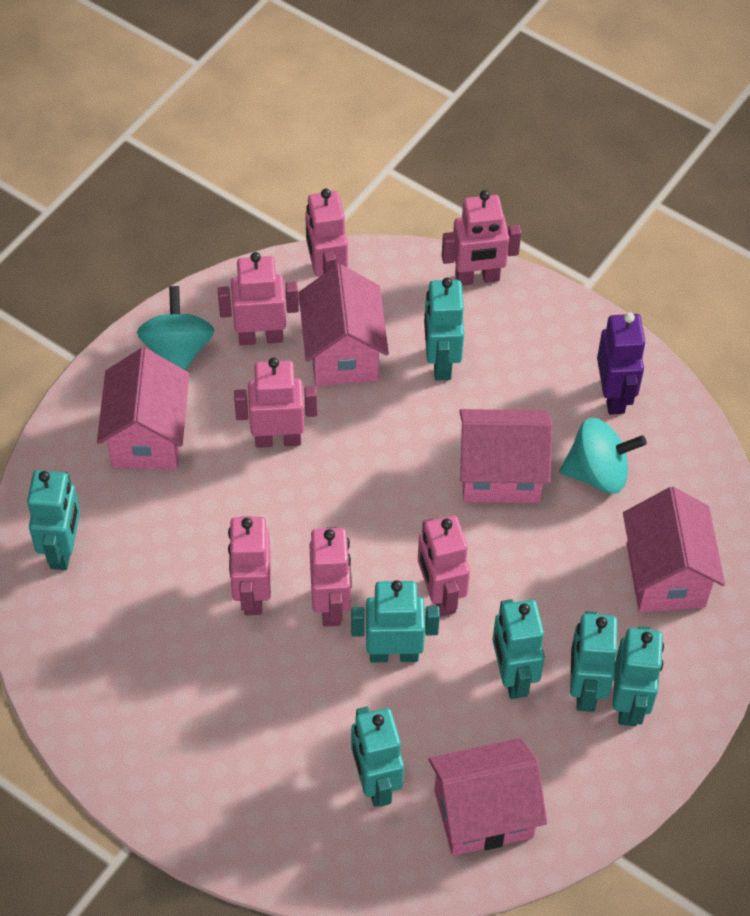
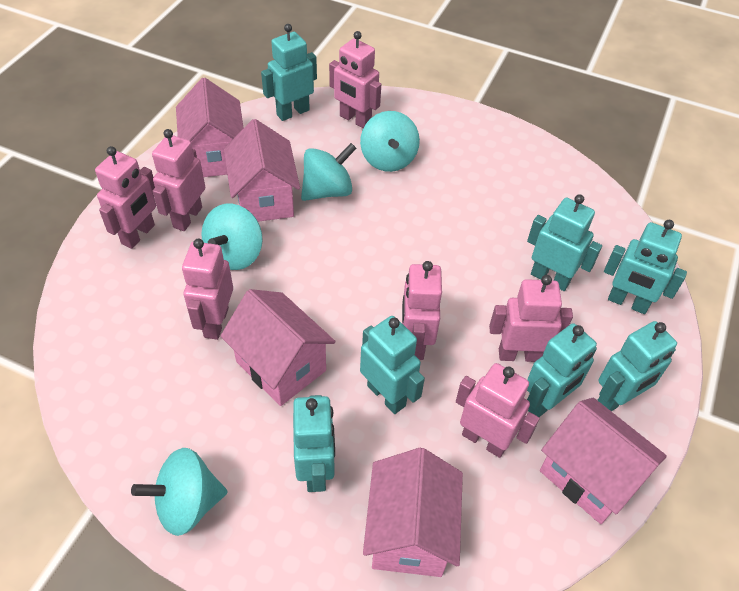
purple robot: [597,312,646,415] = 1 -> none = 0
turquoise spinning top: [137,286,215,371] [560,418,647,494] = 2 -> [131,448,228,536] [201,204,263,270] [301,143,357,201] [360,111,420,172] = 4

